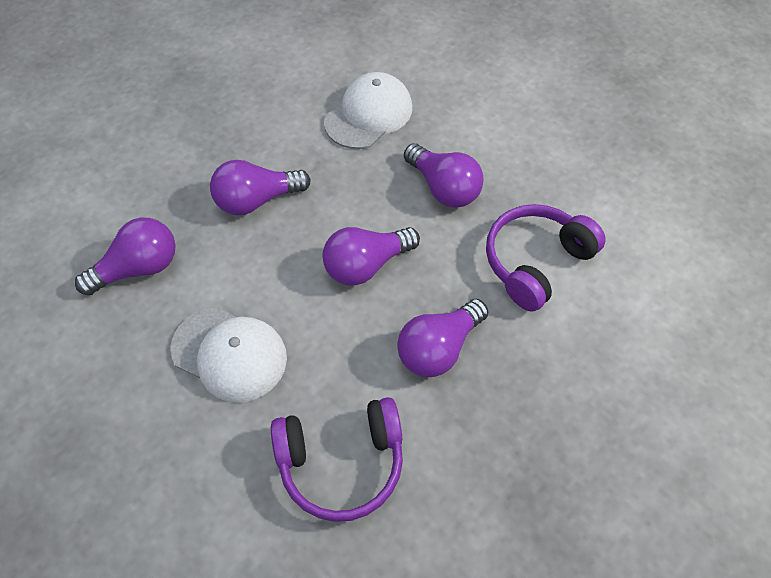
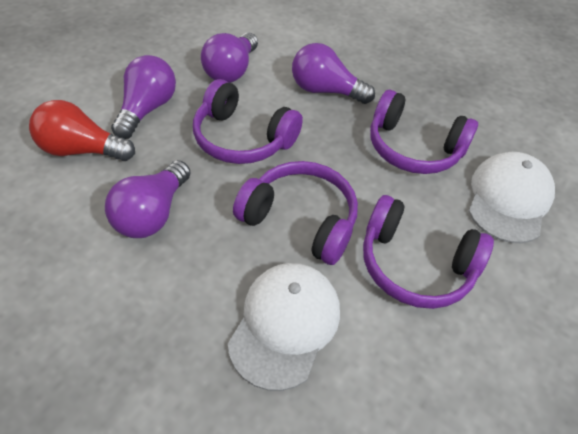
purple headphones: [271,397,403,522] [486,204,606,311] = 2 -> [193,79,303,164] [233,161,358,265] [363,195,494,309] [370,90,478,174] = 4
purple light bulb: [75,218,176,296] [210,160,311,215] [323,227,420,286] [397,299,488,377] [404,143,484,208] = 5 -> [105,160,191,238] [111,55,176,139] [201,32,258,83] [292,43,375,104] = 4
red light bulb: none = 0 -> [29,100,135,161] = 1

